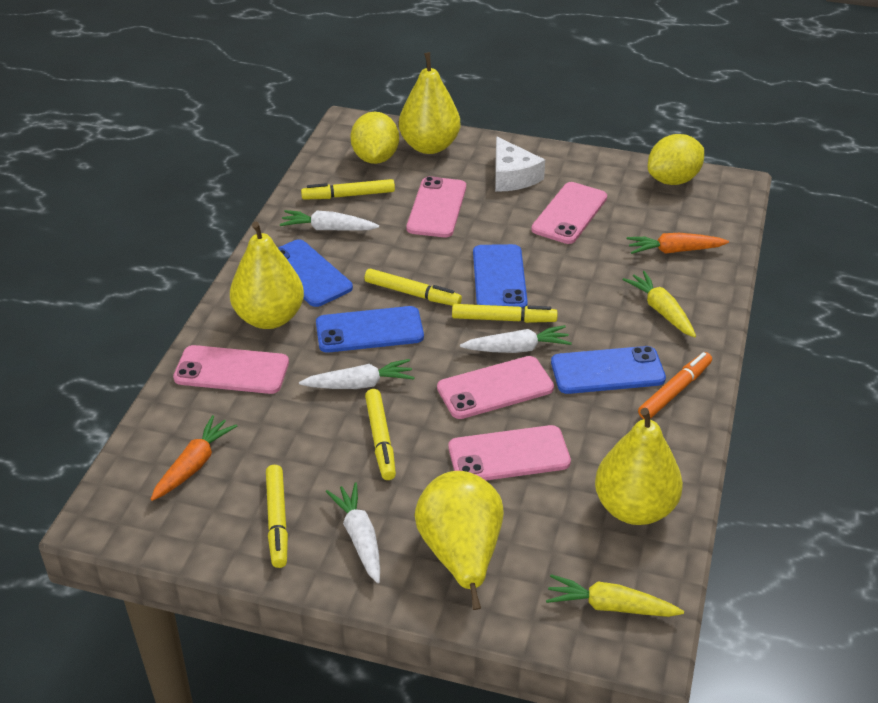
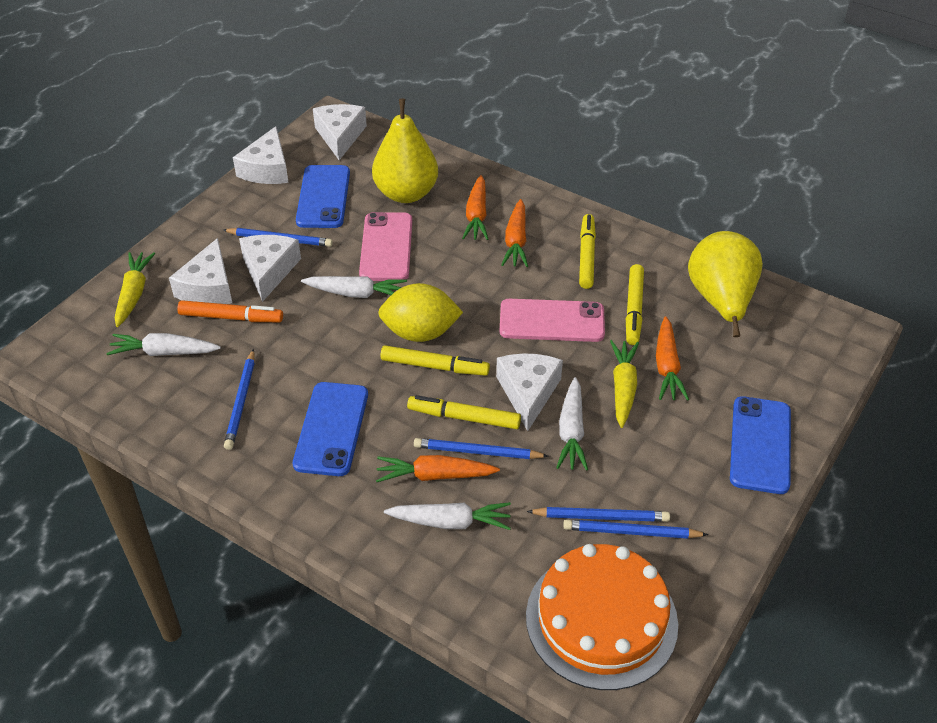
blue pencil: none = 0 -> [223,228,333,247] [224,349,255,450] [414,438,549,459] [527,507,670,522] [563,519,708,539] = 5
blue phone: [278,239,353,307] [316,306,424,353] [473,244,528,308] [551,346,666,394] = 4 -> [293,382,368,476] [296,165,350,228] [730,396,791,494] = 3
orange cake: none = 0 -> [526,544,678,690] = 1
orange carrot: [151,415,237,501] [627,233,729,254] = 2 -> [376,455,500,482] [462,175,488,240] [501,199,528,267] [656,316,689,401] = 4
pink phone: [173,345,289,394] [407,176,466,237] [437,356,554,419] [449,425,571,481] [531,182,607,244] = 5 -> [359,212,412,281] [500,299,605,342] = 2
white cheese: [495,137,545,192] = 1 -> [169,238,232,304] [233,126,289,184] [239,235,301,302] [313,104,367,160] [496,353,563,431] = 5
yellow lemon: [350,112,399,164] [648,134,704,185] = 2 -> [378,283,463,342] = 1
yellow marker: [266,465,288,568] [301,179,395,200] [364,269,462,306] [365,389,396,480] [452,304,558,323] = 5 -> [380,345,490,376] [407,395,521,429] [579,214,596,289] [626,264,644,345] = 4
yellow pear: [230,222,304,329] [399,52,460,154] [415,471,504,610] [595,408,683,525] = 4 -> [372,99,438,203] [688,231,763,337] = 2

